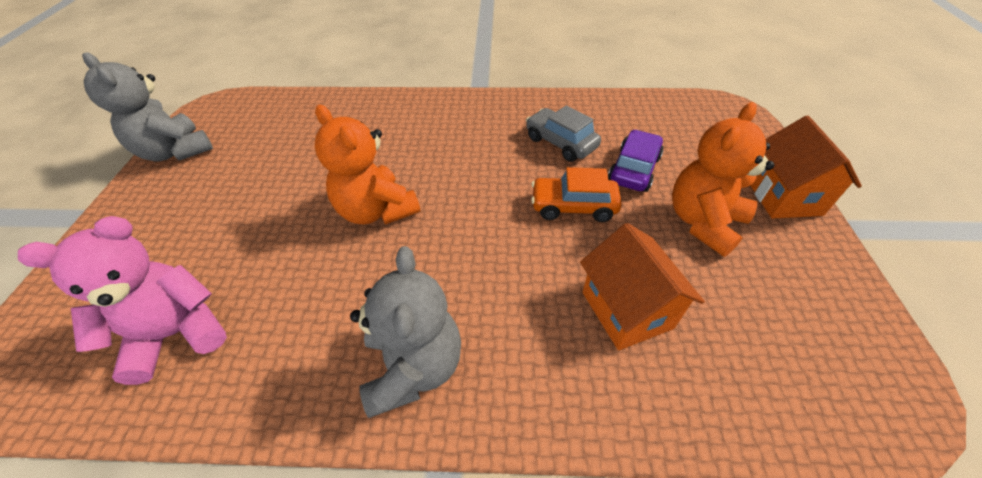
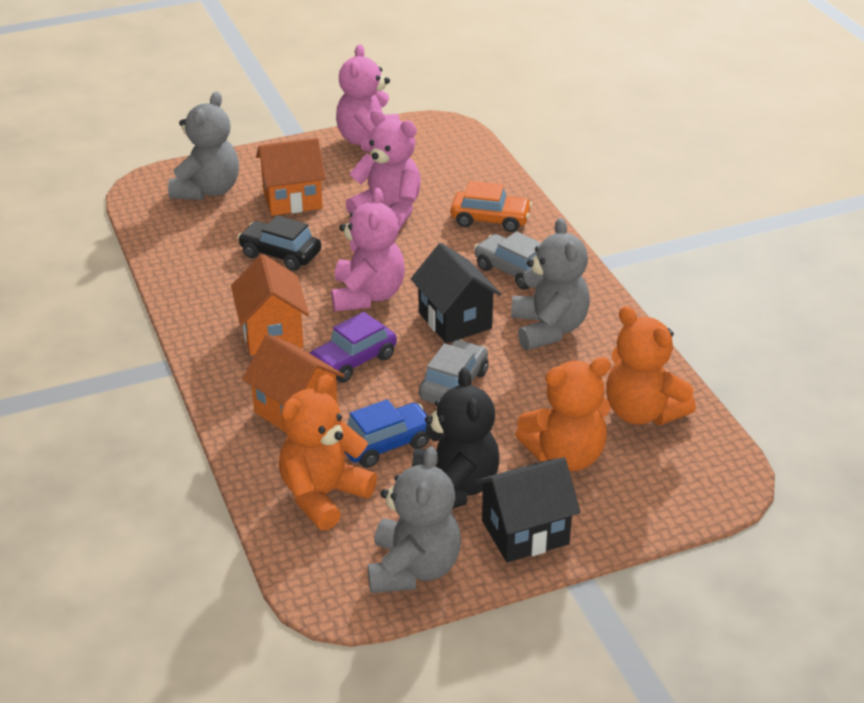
black car: none = 0 -> [238,215,321,271] = 1
black house: none = 0 -> [411,243,501,344] [475,457,581,563] = 2
black teddy bear: none = 0 -> [412,367,500,509] = 1
blue car: none = 0 -> [345,399,429,468] = 1
grey car: [526,106,601,162] = 1 -> [419,339,488,403] [474,231,541,290] = 2
grey teddy bear: [82,52,213,161] [350,246,461,418] = 2 -> [168,92,239,200] [368,446,461,593] [511,218,590,350] = 3
orange house: [580,223,705,350] [750,116,862,219] = 2 -> [231,254,309,356] [242,334,345,432] [256,138,326,216] = 3
orange teddy bear: [315,105,420,225] [672,102,774,257] = 2 -> [279,374,377,531] [515,357,611,471] [606,306,696,425] = 3
pink teddy bear: [18,216,227,385] = 1 -> [331,188,405,312] [336,44,400,152] [346,110,421,231] = 3

